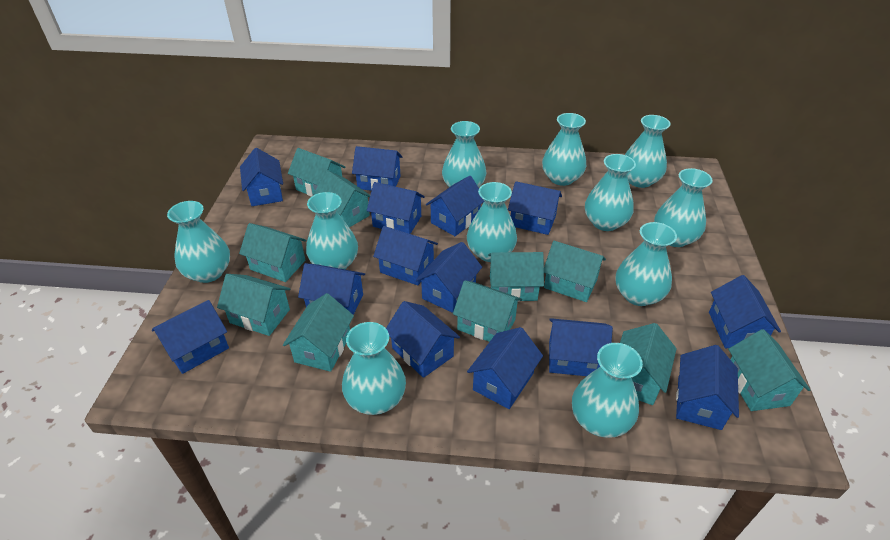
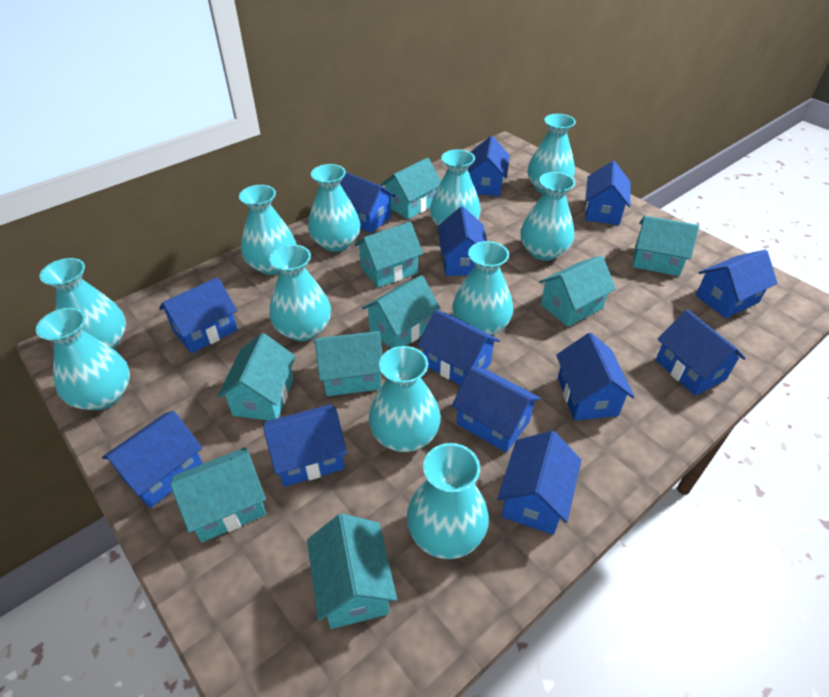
blue house: [152,300,229,374] [240,148,283,206] [298,263,365,315] [352,146,403,191] [367,182,425,234] [373,226,438,285] [386,301,460,378] [416,242,482,313] [426,176,484,236] [467,327,543,409] [508,181,562,235] [549,318,613,376] [676,345,739,430] [709,275,781,348] = 14 -> [102,411,203,508] [159,277,238,354] [263,404,347,487] [340,172,395,233] [418,310,500,386] [438,206,487,276] [452,367,541,452] [468,136,510,196] [497,431,581,535] [556,333,635,421] [585,161,631,225] [656,310,746,396] [696,250,778,318] = 13
turquoise house: [217,274,290,336] [239,223,306,282] [283,293,354,372] [288,148,345,197] [313,170,370,227] [453,280,522,342] [488,252,544,302] [544,241,606,302] [620,323,677,405] [728,329,810,411] = 10 -> [170,447,266,542] [217,333,296,421] [307,514,397,629] [315,331,382,396] [354,222,423,288] [362,275,440,349] [381,158,441,219] [539,256,616,327] [633,216,699,276] = 9

